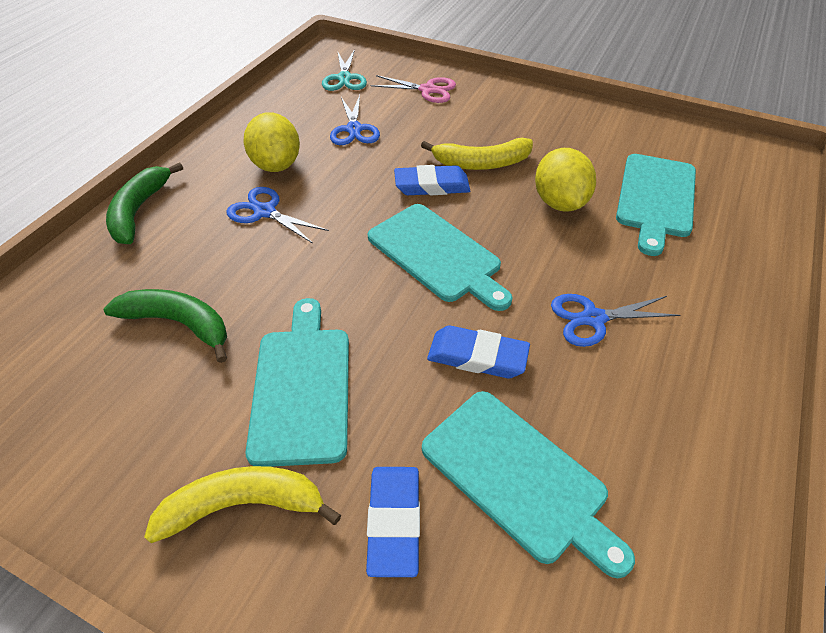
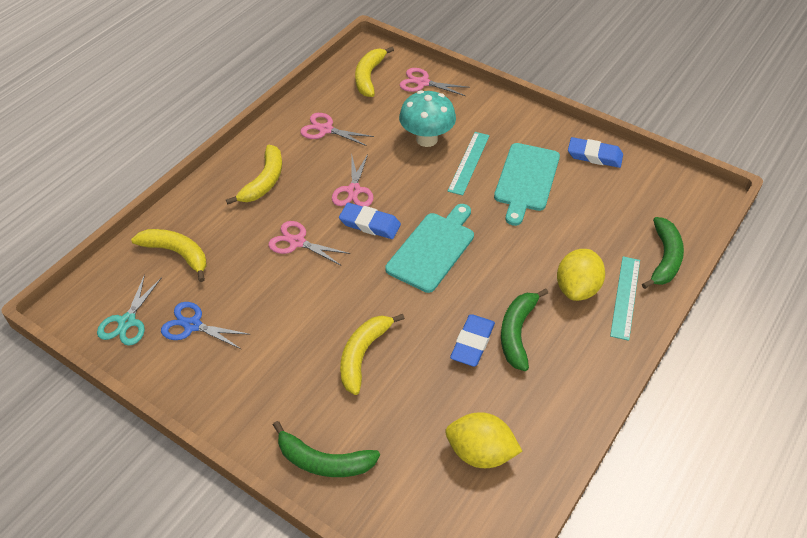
blue scissors: [226,187,329,244] [330,95,380,145] [551,294,680,347] = 3 -> [161,302,251,349] = 1
green banana: [104,289,227,363] [106,162,183,244] = 2 -> [273,421,380,477] [501,288,548,371] [642,217,684,289] = 3
pink scissors: [370,75,456,103] = 1 -> [268,221,350,266] [300,113,374,146] [332,154,374,206] [400,68,470,96] = 4
turquoise cutting board: [245,298,349,467] [368,204,513,311] [422,391,635,578] [616,154,696,256] = 4 -> [385,204,474,293] [494,143,560,226] = 2
turquoise mushroom: none = 0 -> [399,90,456,147] = 1
turquoise ruler: none = 0 -> [448,132,490,196] [610,256,640,341] = 2
yellow banana: [144,466,341,543] [421,138,533,170] = 2 -> [131,229,207,282] [226,144,282,204] [340,314,405,395] [355,47,394,97] = 4

